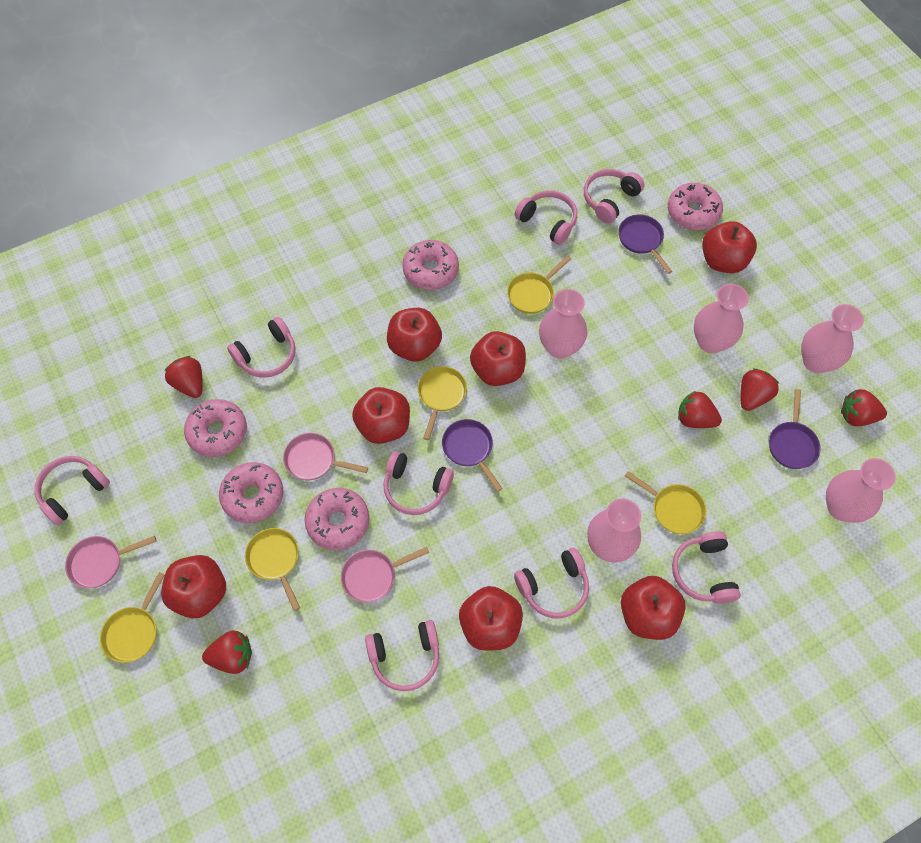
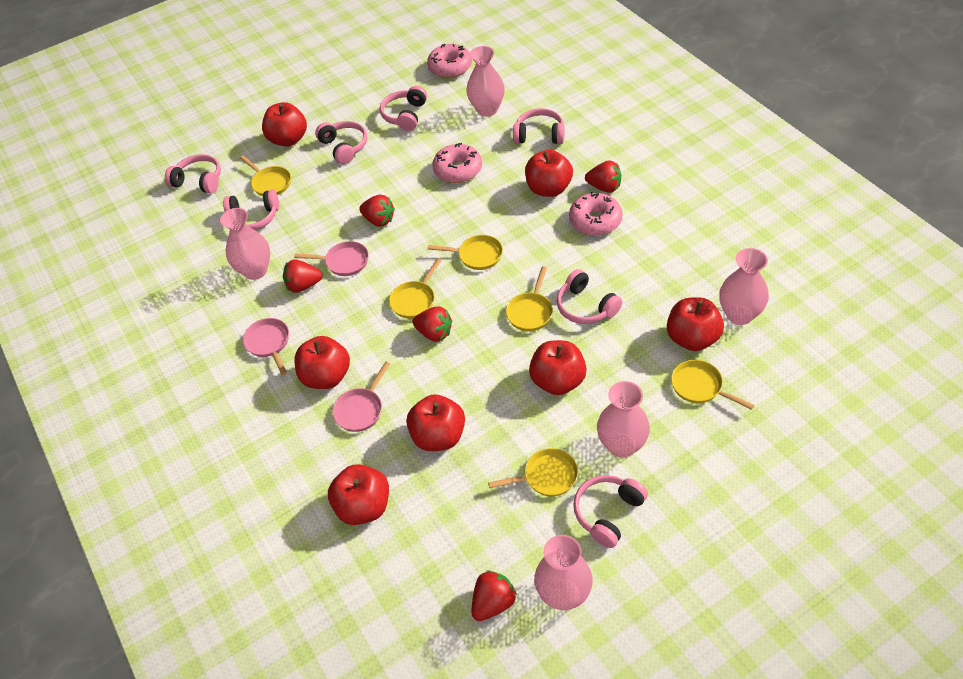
pink donut: [184,399,247,457] [219,462,283,523] [304,488,369,550] [402,240,459,290] [668,183,723,230] = 5 -> [427,43,472,78] [432,143,482,183] [569,192,623,236] = 3
pink headphones: [34,456,110,526] [227,317,296,377] [365,620,439,691] [384,451,454,515] [514,548,589,618] [515,190,577,245] [584,169,645,223] [672,531,741,604] = 8 -> [165,154,221,194] [223,190,279,230] [315,121,367,164] [380,86,427,131] [513,108,565,144] [557,269,622,324] [573,475,648,548] = 7
purple pan: [442,419,503,492] [618,214,672,274] [769,389,821,469] = 3 -> none = 0
yellow pan: [100,572,165,663] [245,528,300,611] [418,366,467,440] [507,256,571,314] [625,471,707,534] = 5 -> [240,156,291,196] [389,258,442,319] [428,235,503,270] [488,448,578,497] [506,266,553,331] [671,360,754,410] = 6

